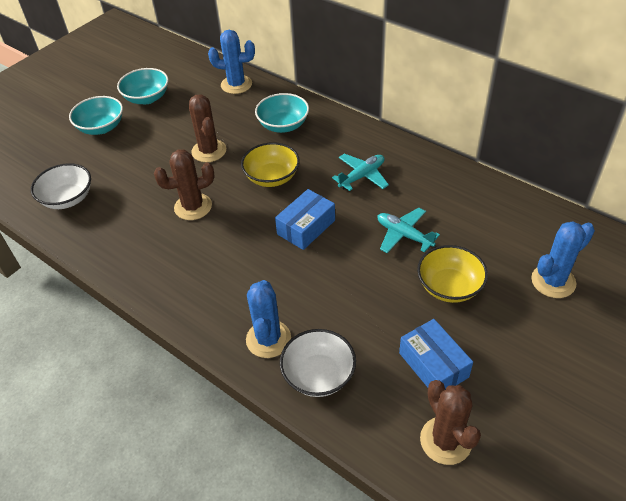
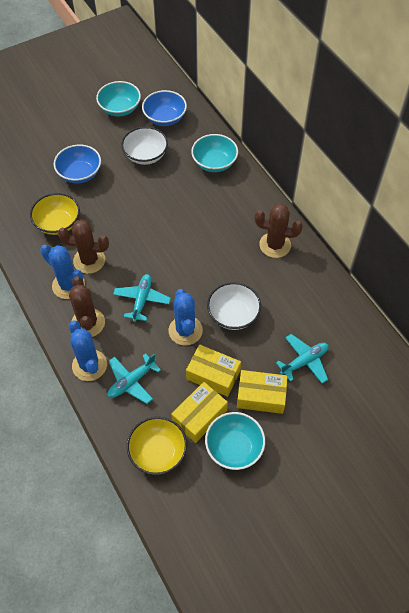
blue bowl: none = 0 -> [54,145,101,183] [142,90,187,126] = 2
blue box: [275,189,335,250] [399,319,473,389] = 2 -> none = 0
turquoise plane: [332,154,389,191] [378,208,440,253] = 2 -> [108,353,161,404] [113,274,171,322] [276,334,329,384] = 3
yellow box: none = 0 -> [171,382,228,443] [186,345,241,397] [237,370,288,414] = 3

